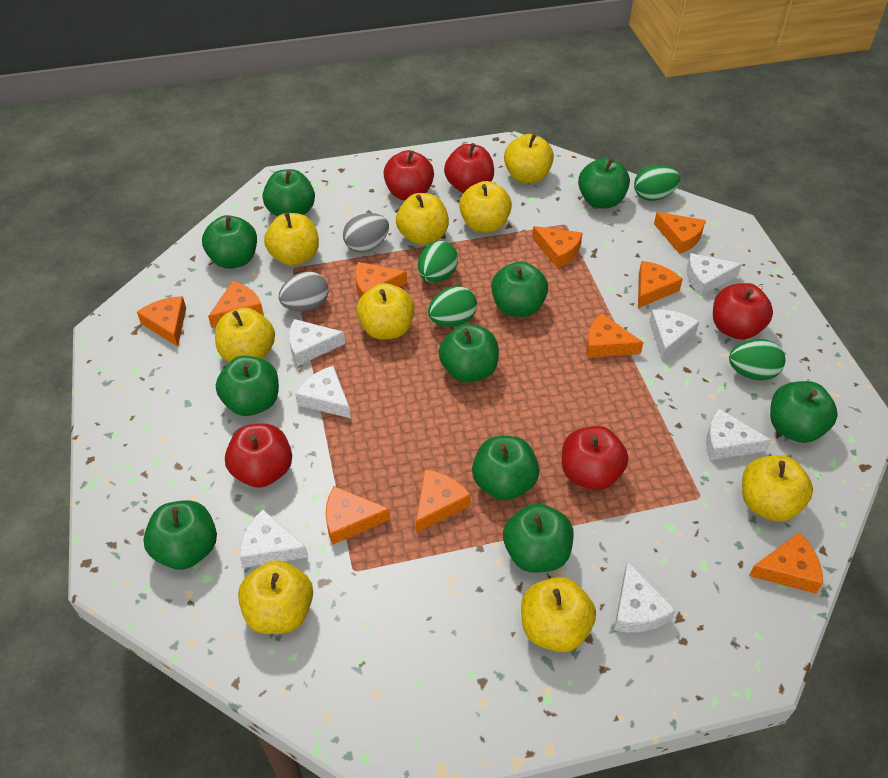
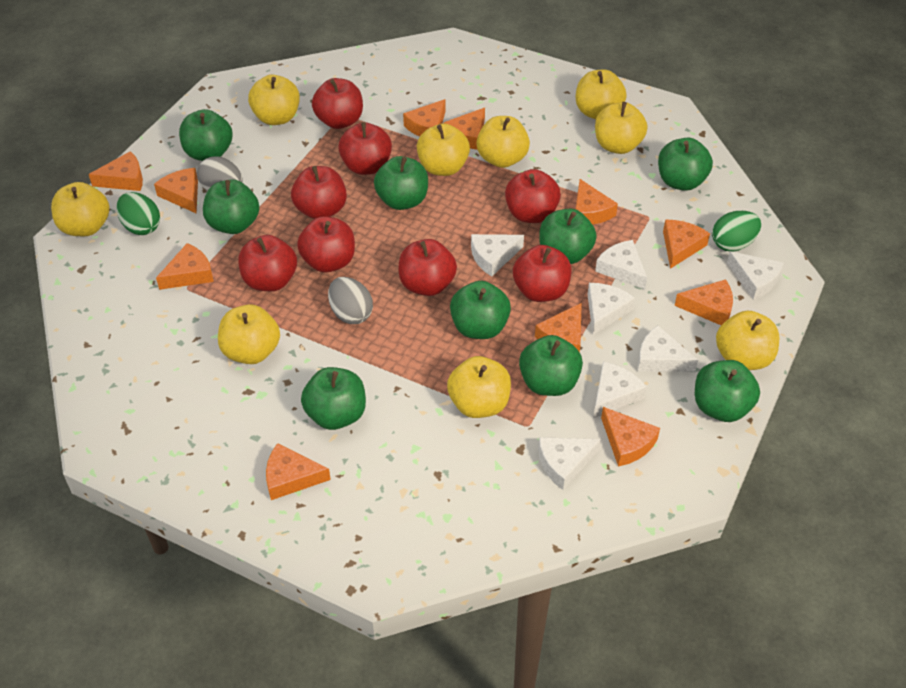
green apple: [143,500,217,570] [202,215,257,269] [216,356,279,416] [263,169,315,217] [439,324,499,383] [472,436,539,500] [491,262,548,317] [503,503,574,573] [578,158,630,208] [770,381,838,443] = 10 -> [179,109,233,161] [203,180,259,234] [301,367,366,430] [374,156,428,210] [450,281,511,339] [519,335,583,396] [539,208,597,264] [658,138,713,191] [695,360,760,422] = 9
green egg: [418,241,458,282] [428,286,477,327] [634,165,680,201] [729,339,785,380] = 4 -> [117,192,160,235] [712,211,761,252] = 2
orange cheese: [137,296,186,347] [208,281,264,328] [326,486,390,545] [355,262,407,298] [416,469,471,533] [532,226,582,268] [586,313,643,358] [638,261,683,308] [654,212,706,254] [749,532,823,594] = 10 -> [89,151,143,191] [154,168,198,214] [156,243,214,290] [266,443,331,500] [403,99,445,137] [444,108,485,150] [535,303,582,352] [576,179,618,225] [601,407,660,467] [663,220,710,269] [675,279,733,325] = 11
red apple: [225,423,292,488] [383,150,434,200] [444,143,494,193] [562,426,628,490] [713,283,773,340] = 5 -> [238,235,297,291] [291,166,347,219] [297,216,355,273] [312,78,363,129] [338,122,392,175] [399,239,457,296] [505,169,561,223] [513,245,572,302] = 8

